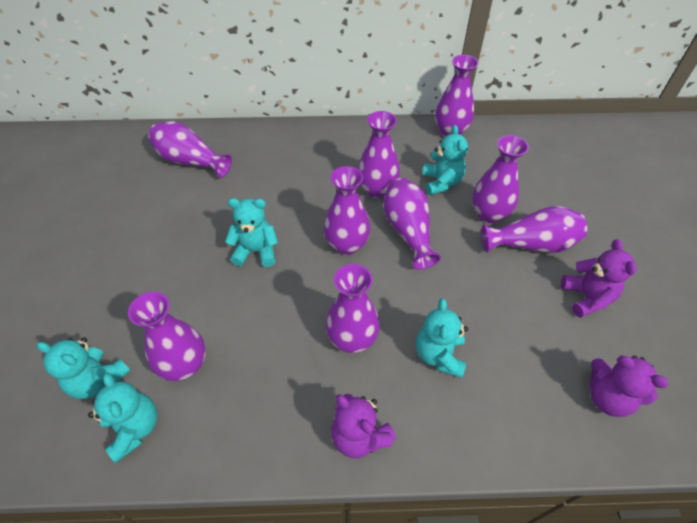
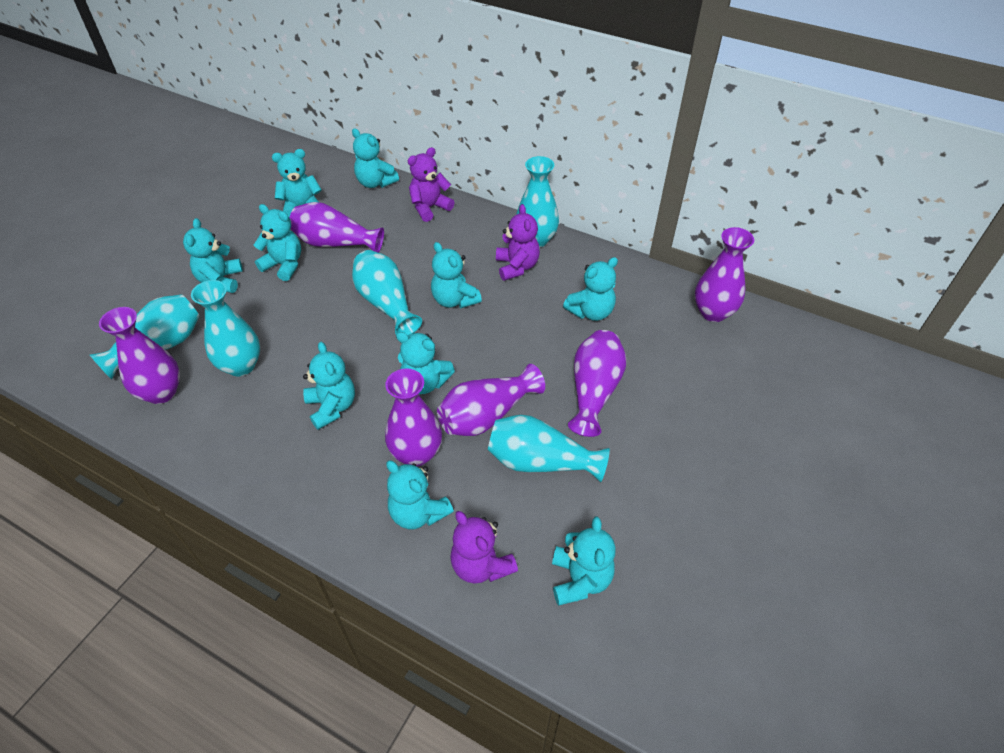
purple vase: [128,292,206,381] [148,121,232,178] [324,166,371,255] [326,264,380,353] [358,111,400,198] [383,178,441,270] [435,55,479,137] [472,135,529,223] [482,206,587,253] = 9 -> [99,307,180,404] [290,202,384,253] [385,369,442,466] [437,364,545,436] [568,330,626,437] [695,227,754,322] = 6
turquoise teddy bear: [37,337,131,399] [88,373,158,463] [225,198,278,267] [416,298,468,378] [422,125,468,195] = 5 -> [183,218,243,293] [254,204,301,281] [272,149,322,218] [303,342,355,430] [352,128,399,188] [386,461,454,529] [396,332,455,394] [431,242,482,308] [552,517,616,606] [563,257,618,321] = 10
turquoise vase: none = 0 -> [90,294,200,379] [191,280,260,376] [352,250,422,335] [488,415,610,482] [516,156,559,247] = 5

